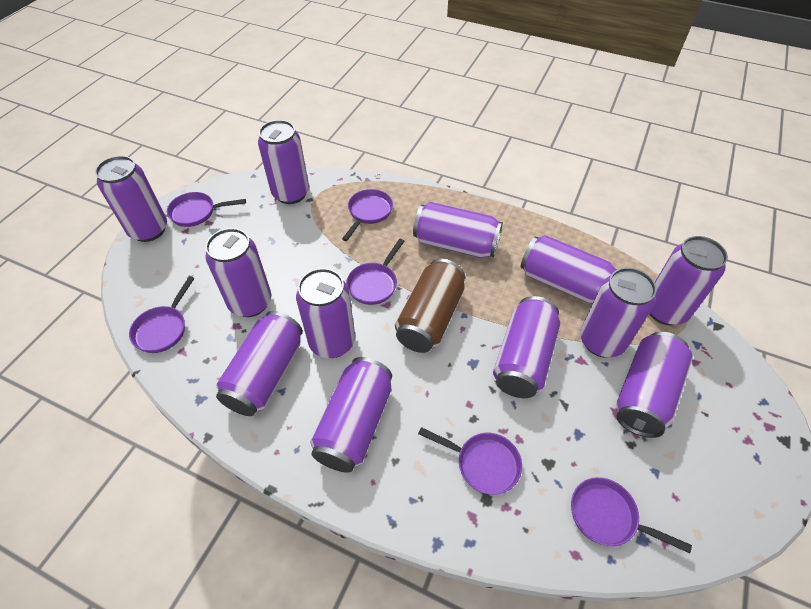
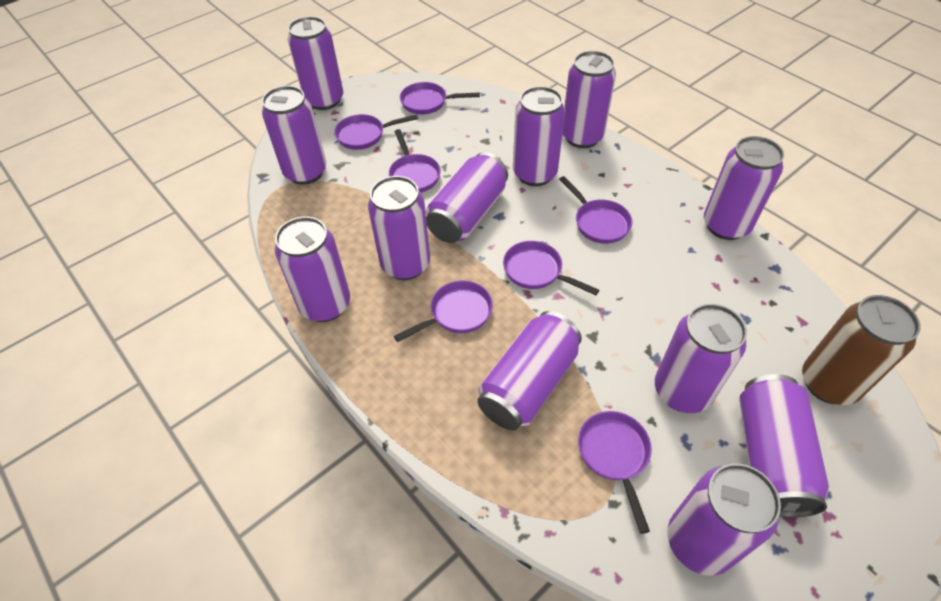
purple pan: [129,276,195,353] [167,192,246,227] [342,189,393,241] [346,239,405,305] [418,427,522,495] [571,477,692,553] = 6 -> [334,114,417,150] [389,129,441,192] [394,281,493,342] [400,82,480,114] [503,241,599,295] [559,176,633,244] [578,411,652,534] = 7

